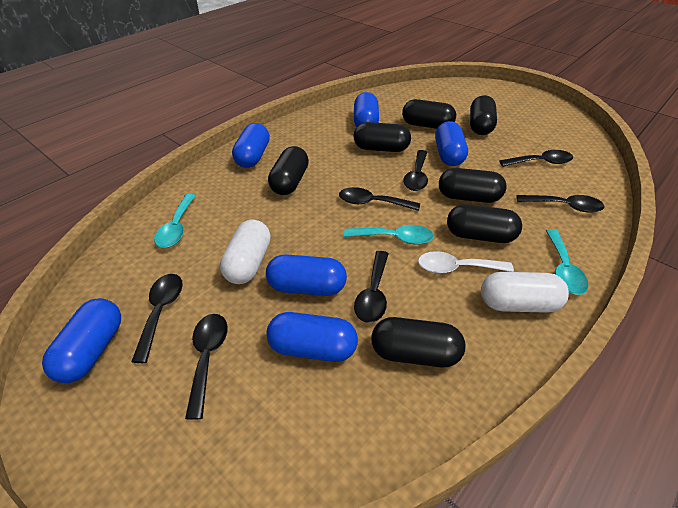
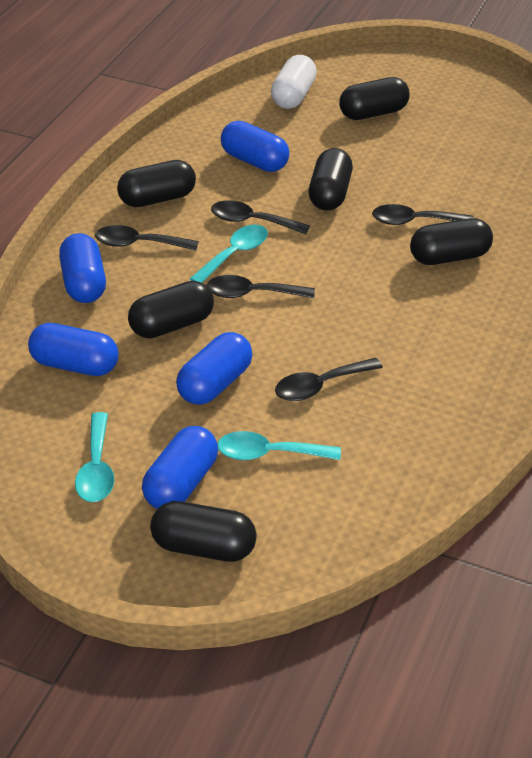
black capsule: [268,146,309,195] [354,122,411,152] [371,317,465,367] [402,99,456,129] [439,168,507,203] [447,204,522,243] [470,95,497,135] = 7 -> [117,160,196,207] [128,281,214,338] [150,501,257,562] [309,148,353,211] [339,77,409,120] [410,218,493,265] = 6
black spoon: [131,274,183,363] [185,314,228,420] [339,187,420,211] [354,251,389,323] [403,150,428,191] [500,150,573,167] [516,195,604,213] = 7 -> [95,225,199,250] [206,275,315,298] [211,200,310,234] [275,358,383,401] [372,204,473,225] = 5
blue capsule: [42,298,121,383] [232,123,270,168] [266,254,347,296] [266,312,358,362] [354,92,379,127] [435,121,468,166] = 6 -> [28,323,119,376] [59,233,106,303] [142,426,218,509] [176,332,253,405] [221,121,290,172] = 5
white capsule: [220,220,271,284] [481,272,569,313] = 2 -> [271,55,317,109] = 1
white spoon: [418,251,514,273] = 1 -> none = 0

